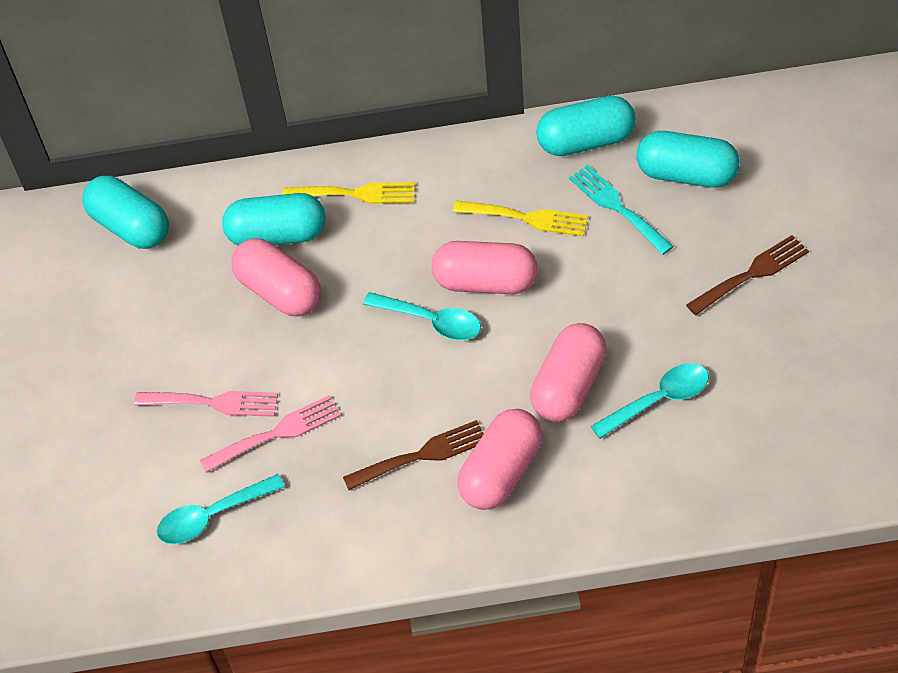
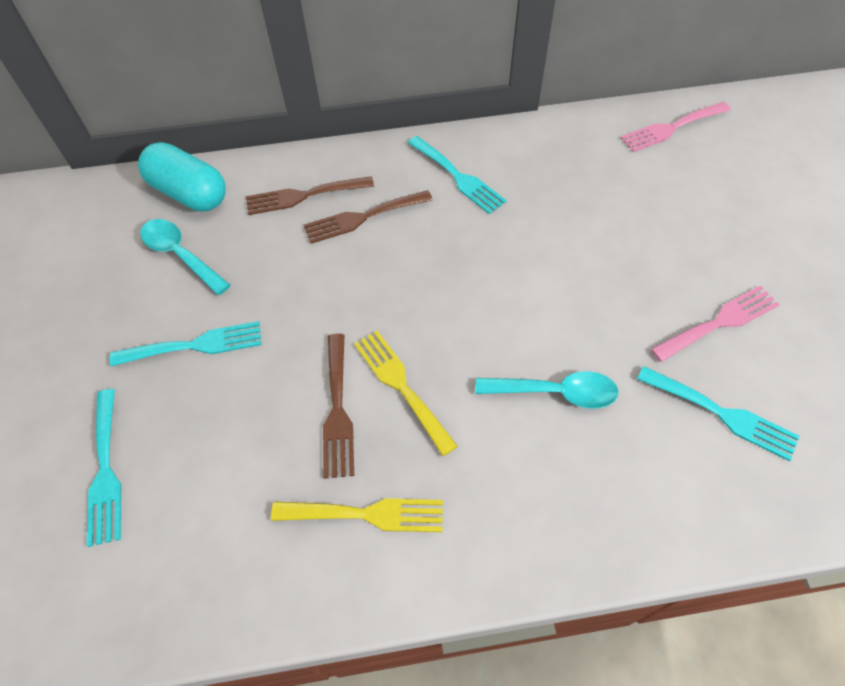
brown fork: [343,420,484,490] [686,235,809,315] = 2 -> [246,176,374,215] [304,190,433,244] [323,334,354,479] = 3
pink capsule: [231,239,321,316] [431,241,538,294] [457,409,543,510] [530,323,607,422] = 4 -> none = 0
turquoise capsule: [82,176,169,249] [222,193,326,246] [536,96,636,156] [636,131,740,188] = 4 -> [138,142,226,211] = 1
turquoise fork: [569,165,674,255] = 1 -> [87,389,121,547] [110,321,262,366] [408,136,507,214] [637,366,799,461] = 4
turquoise spoon: [157,474,285,544] [363,292,481,340] [591,363,709,439] = 3 -> [140,219,230,295] [475,371,619,409] = 2

